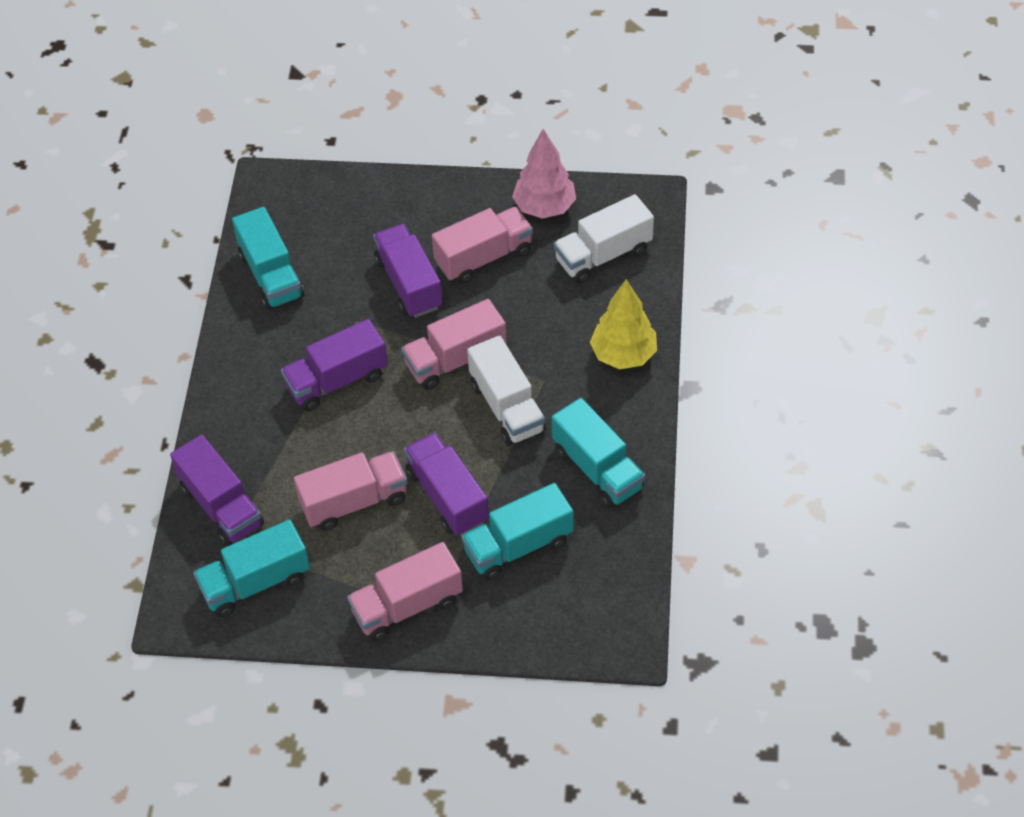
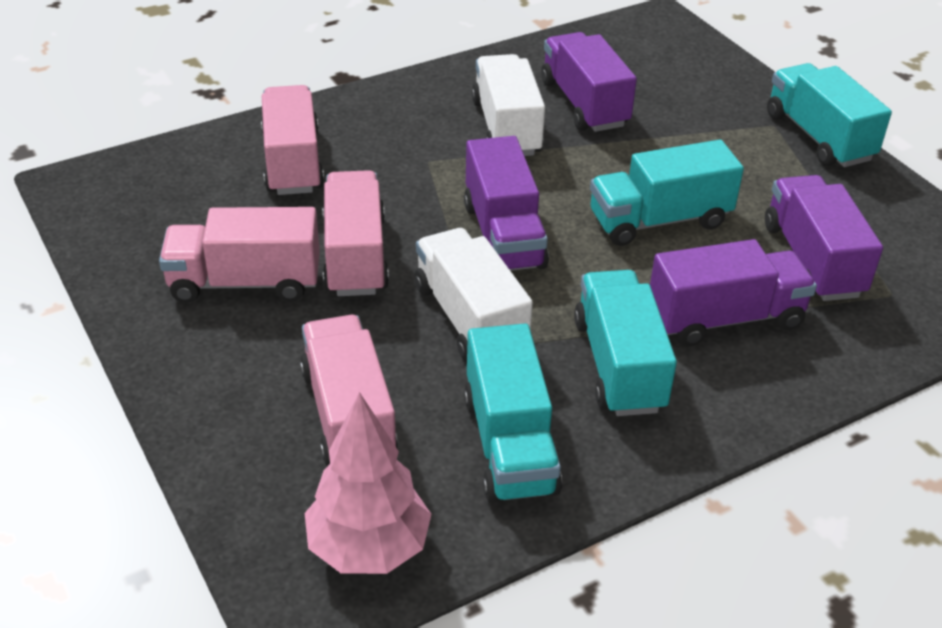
yellow tree: [590,279,657,369] = 1 -> none = 0

